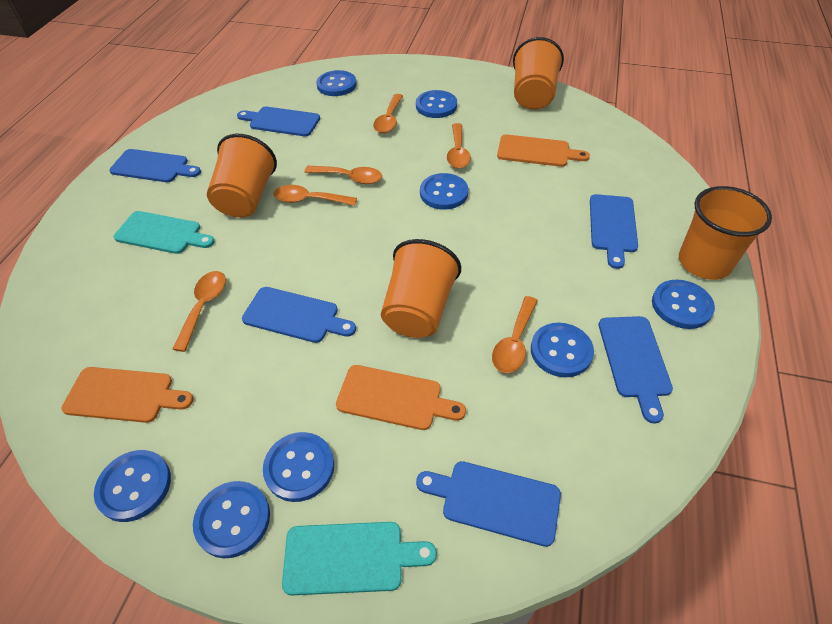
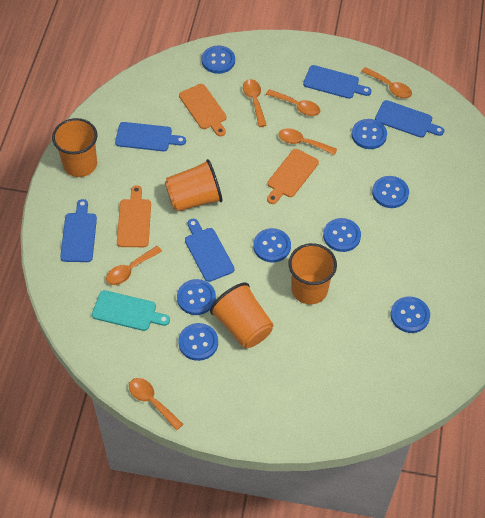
blue cutting board: [109,149,201,182] [237,107,320,136] [242,287,356,343] [416,461,561,547] [590,194,638,269] [599,316,673,424] = 6 -> [60,199,97,262] [115,122,186,151] [185,219,235,282] [303,65,371,99] [375,100,445,138] = 5
turquoise cutting board: [114,211,215,254] [282,522,437,596] = 2 -> [92,290,170,331] = 1

